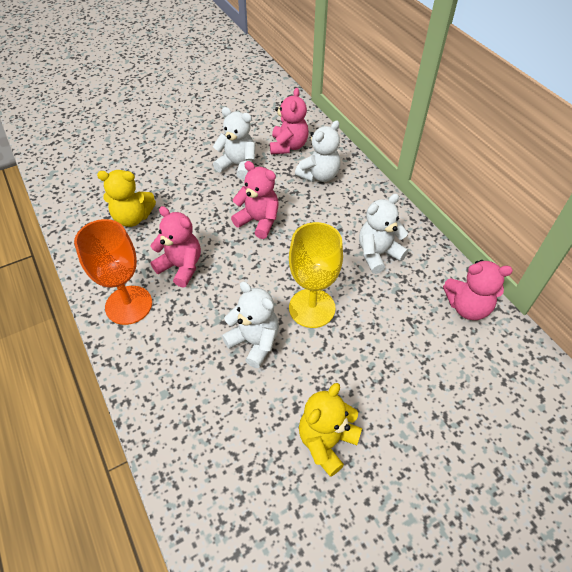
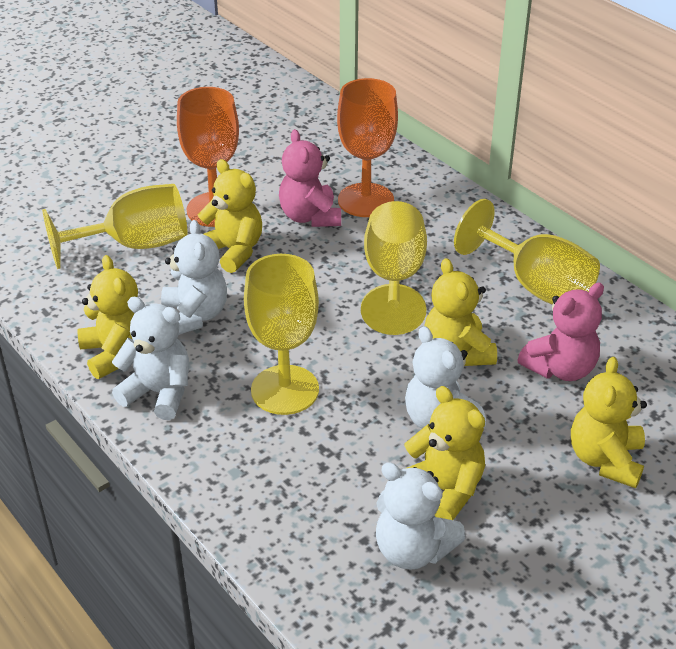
orange goblet: [74,219,152,325] = 1 -> [177,87,239,227] [337,78,398,217] = 2
pink teddy bear: [150,206,201,288] [231,161,279,239] [270,88,309,154] [443,260,513,320] = 4 -> [279,129,341,227] [518,283,604,381] = 2
yellow goblet: [289,222,343,328] = 1 -> [42,184,188,269] [244,254,319,415] [361,201,427,335] [454,199,600,304] = 4
yellow teddy bear: [97,170,156,227] [299,383,362,477] = 2 -> [78,255,138,379] [198,159,262,273] [404,386,485,520] [425,258,497,366] [571,357,647,488] = 5

